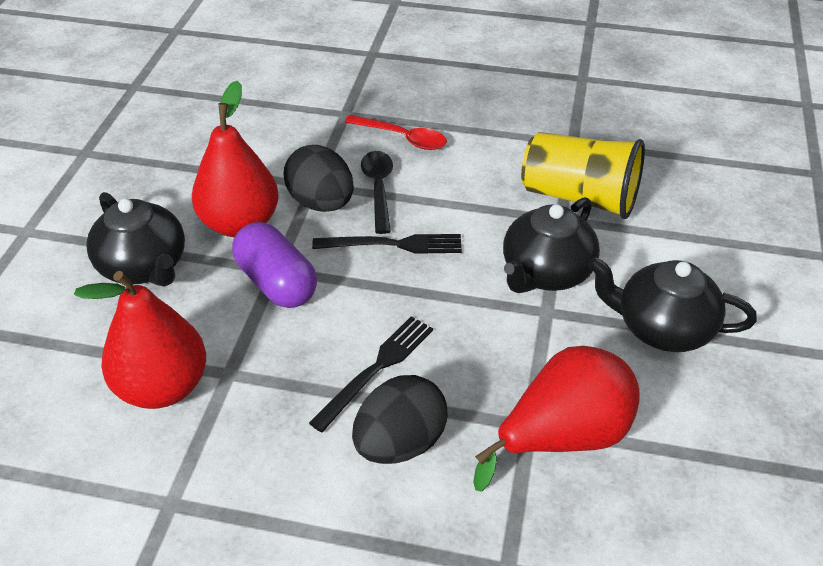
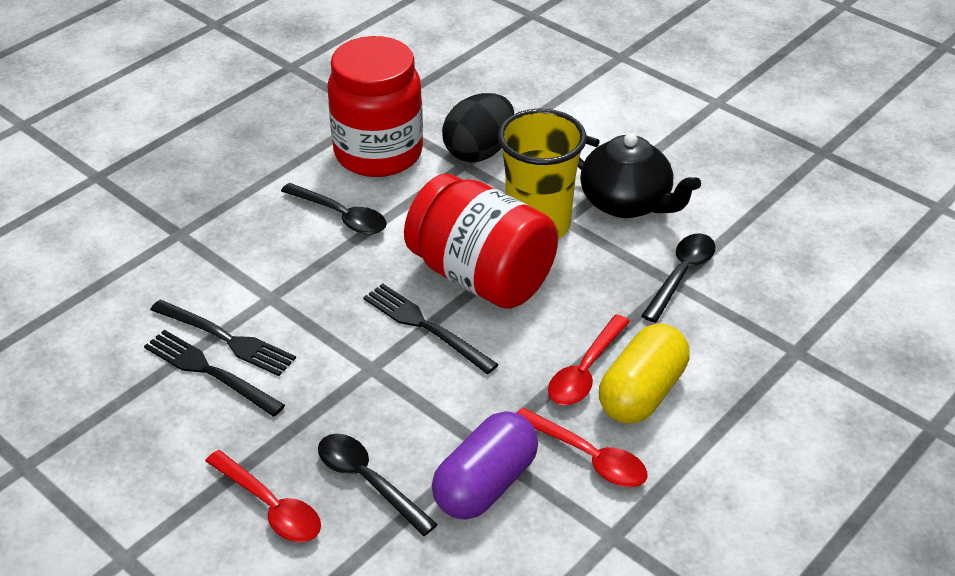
black egg: [284,145,354,212] [352,375,448,464] = 2 -> [442,93,514,162] = 1
black fork: [309,316,433,432] [312,234,462,254] = 2 -> [144,330,285,417] [150,300,296,376] [363,283,498,374] = 3
black spoon: [361,151,393,234] = 1 -> [281,183,386,234] [318,434,438,536] [641,233,715,323] = 3
black teapot: [86,192,185,287] [503,197,600,293] [588,256,757,352] = 3 -> [578,133,701,218] = 1
red jar: none = 0 -> [327,36,423,177] [404,174,558,309] = 2
red pear: [74,271,206,409] [192,81,279,237] [473,346,639,491] = 3 -> none = 0
red spoon: [345,115,447,150] = 1 -> [205,450,321,542] [517,408,648,487] [548,314,630,405] = 3
yellow capsule: none = 0 -> [599,324,690,424] = 1

